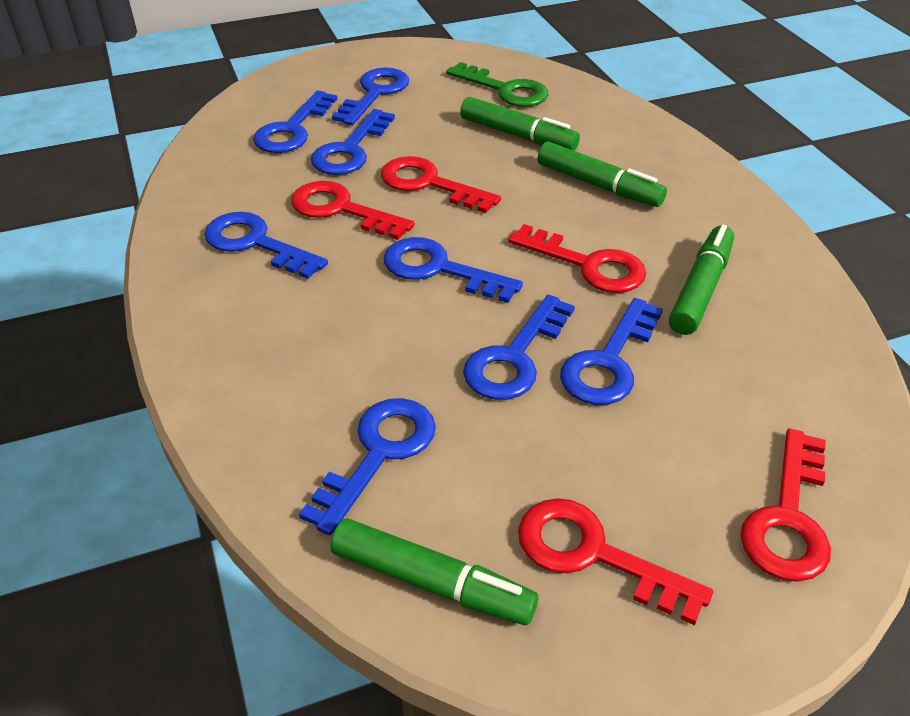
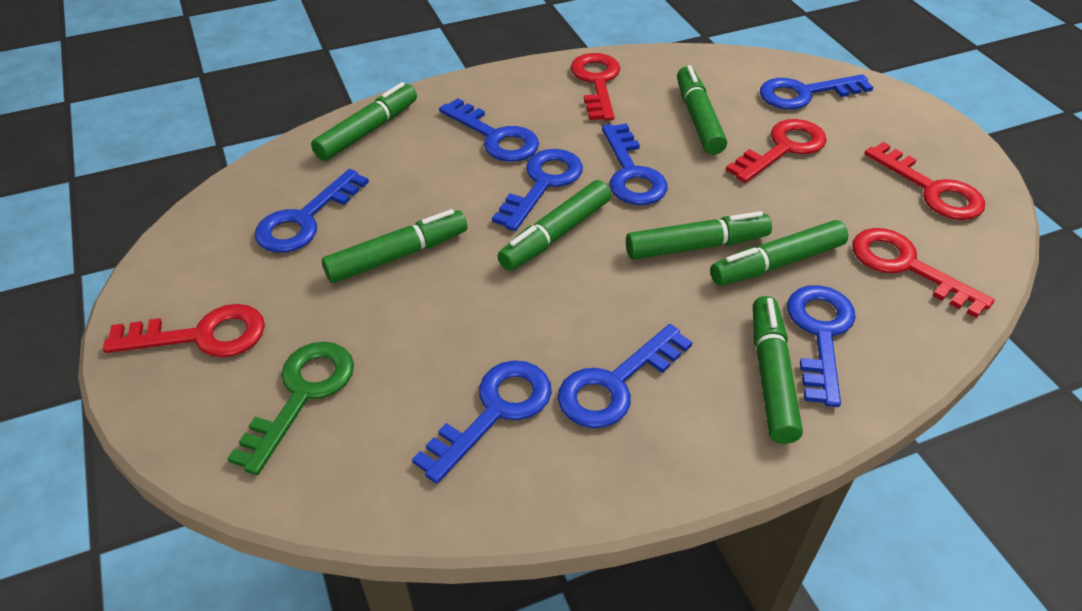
green marker: [331,519,538,625] [460,97,580,151] [538,141,667,207] [669,225,734,335] = 4 -> [311,82,417,161] [322,209,467,283] [497,180,611,271] [626,211,772,260] [677,65,727,155] [710,220,848,286] [753,296,803,444] = 7

